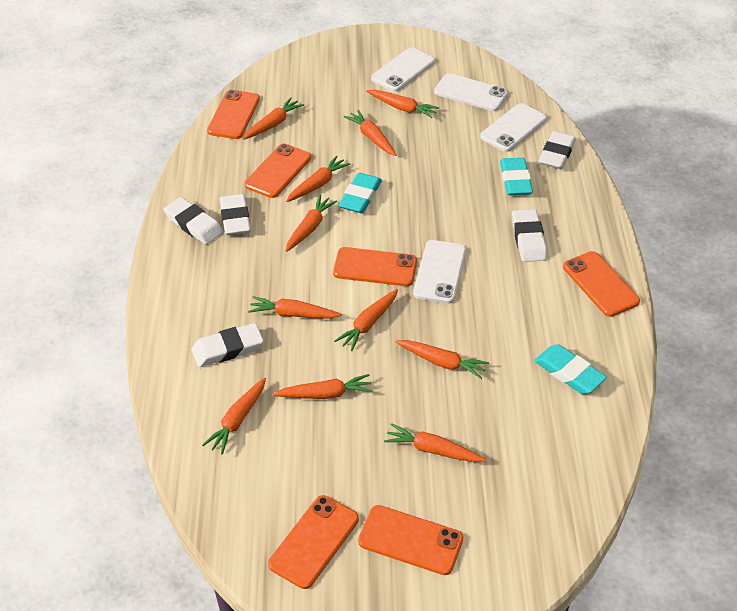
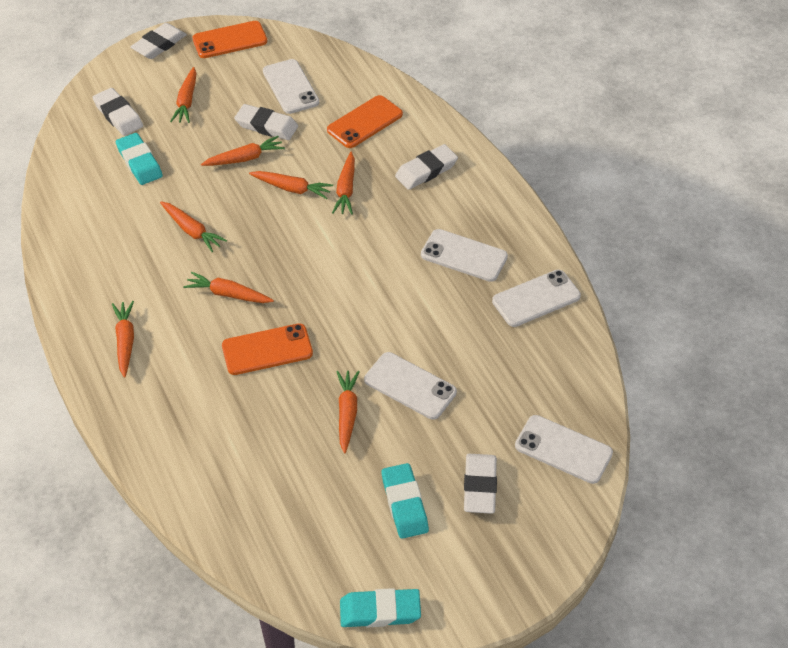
orange carrot: [202,377,266,455] [243,97,304,140] [248,296,341,319] [273,374,372,399] [286,156,351,202] [286,195,337,252] [334,289,398,351] [343,110,396,156] [366,90,439,118] [384,423,486,462] [395,340,489,379] = 11 -> [112,301,134,378] [160,201,227,252] [170,67,197,123] [183,272,274,303] [201,136,285,166] [249,171,333,199] [332,152,355,215] [336,371,360,454] = 8
orange phone: [207,90,260,139] [244,144,311,198] [268,495,359,589] [333,247,417,286] [358,505,463,575] [563,251,640,317] = 6 -> [193,21,267,58] [222,323,313,375] [327,95,403,148] = 3
white phone: [371,47,435,92] [413,240,466,304] [434,73,508,111] [480,103,547,152] = 4 -> [263,59,319,114] [364,352,457,420] [421,229,508,282] [492,270,581,327] [515,415,613,484] = 5

